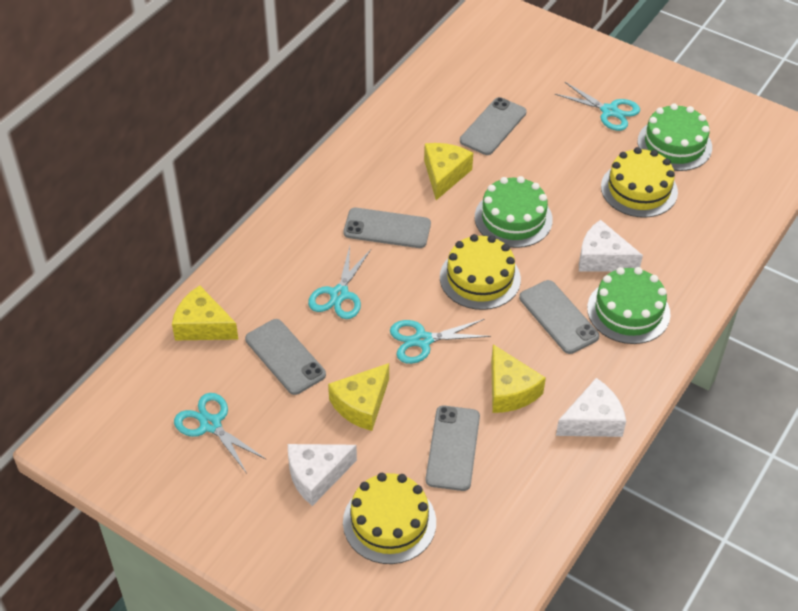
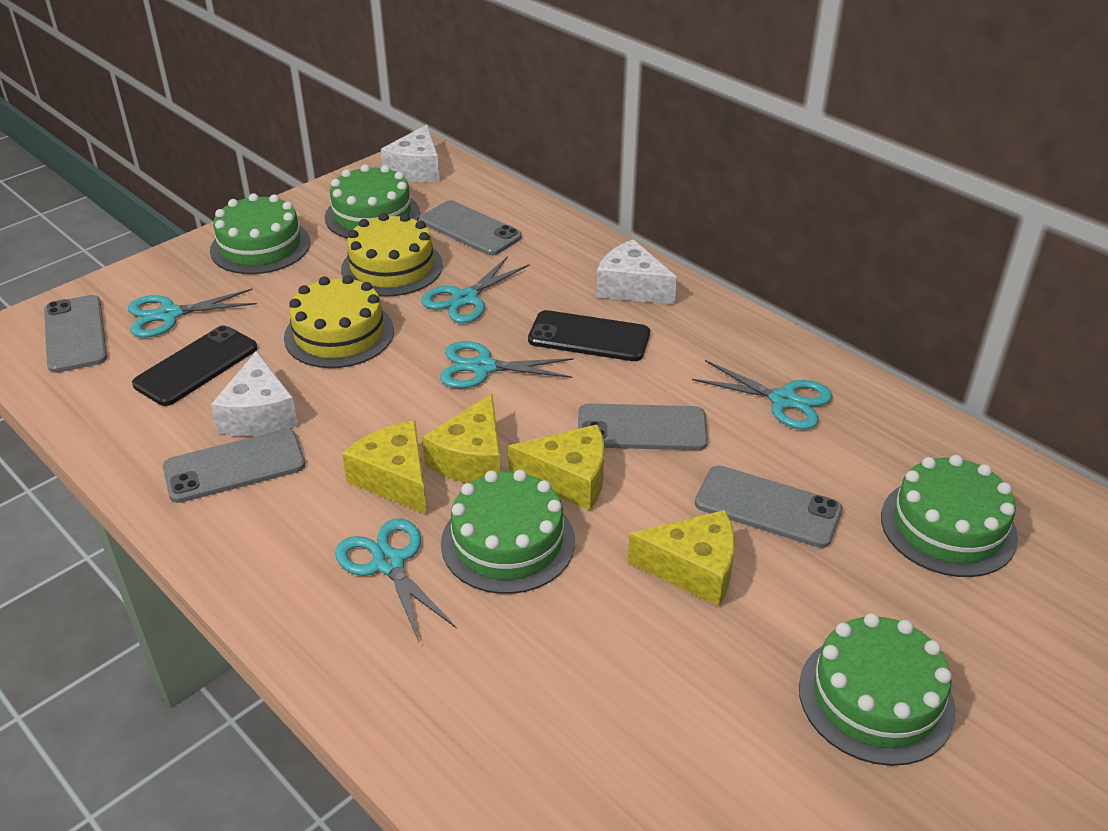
black phone: none = 0 -> [132,325,257,406] [528,310,650,361] = 2
green cake: [475,176,553,248] [587,267,670,344] [638,103,712,171] = 3 -> [210,193,310,274] [325,164,420,239] [441,470,575,594] [799,613,956,766] [881,455,1018,577] = 5
turquoise scissors: [174,393,267,472] [308,246,371,319] [390,319,491,364] [555,82,640,131] = 4 -> [128,288,257,338] [335,519,456,642] [421,256,530,323] [440,341,574,388] [692,360,833,430] = 5
yellow cake: [343,473,436,564] [440,234,521,310] [601,147,678,218] = 3 -> [284,275,394,368] [341,213,443,297] = 2

